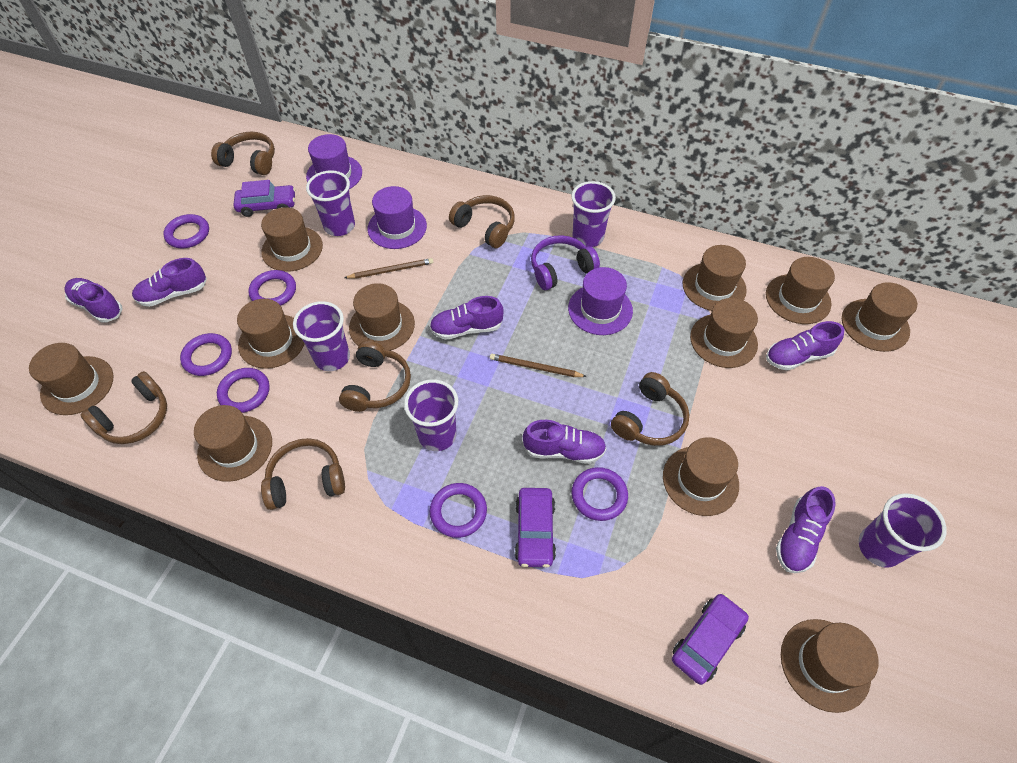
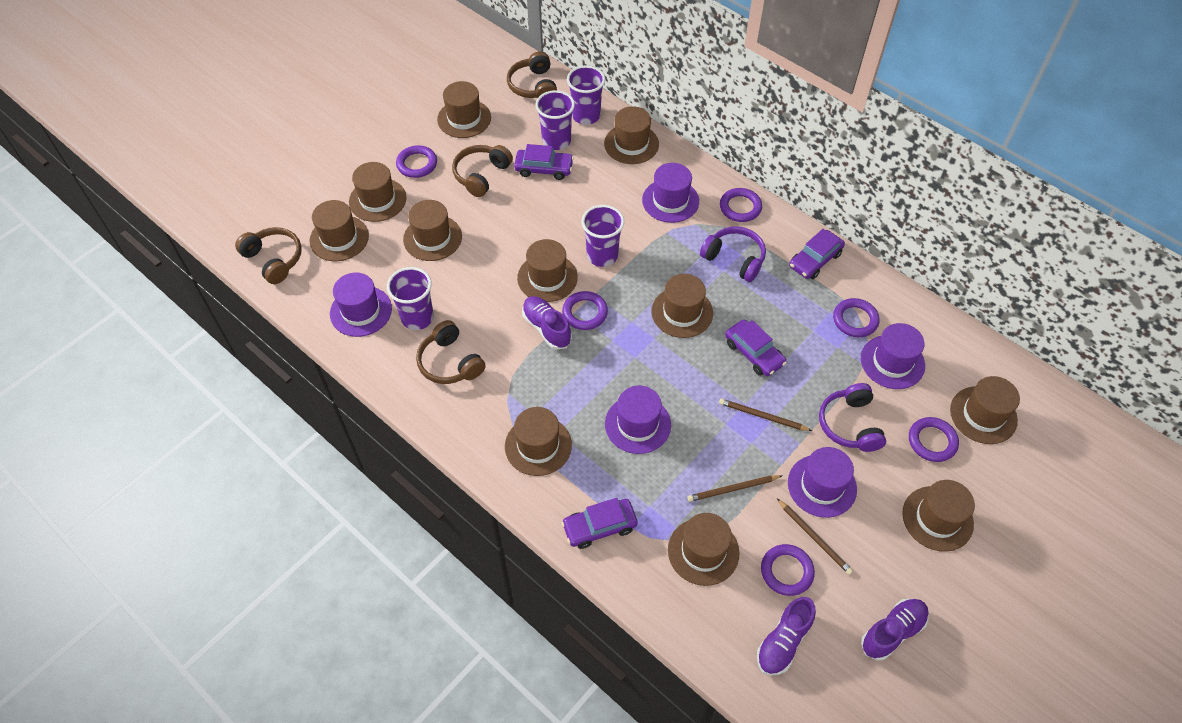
brown headphones: [81,371,167,444] [211,132,275,175] [261,438,345,510] [339,341,411,412] [449,195,515,248] [611,372,689,446] = 6 -> [235,227,302,284] [416,320,486,384] [452,145,513,197] [507,52,557,98] = 4
brown pencil: [344,258,433,279] [490,354,587,377] = 2 -> [687,475,782,502] [719,399,812,431] [777,499,853,575] = 3
purple car: [233,180,295,217] [515,488,556,568] [672,593,749,685] = 3 -> [514,144,574,180] [561,498,638,549] [725,320,787,376] [789,229,845,279] = 4
purple cup: [293,301,350,371] [306,170,355,236] [404,379,458,451] [571,181,616,247] [859,493,947,568] = 5 -> [387,267,434,330] [535,90,575,150] [567,66,605,125] [582,205,624,267] = 4
purple hat: [306,134,362,189] [367,186,427,249] [568,267,633,335] = 3 -> [330,273,392,337] [605,386,671,454] [642,163,699,223] [788,447,857,518] [861,323,925,389] = 5
purple headphones: [531,235,600,290] = 1 -> [700,226,766,282] [819,383,886,452] = 2
purple shoe: [64,278,123,322] [132,258,207,307] [429,296,504,340] [523,420,607,464] [766,321,845,370] [776,486,836,573] = 6 -> [522,296,572,350] [757,597,816,675] [861,599,929,661] = 3

